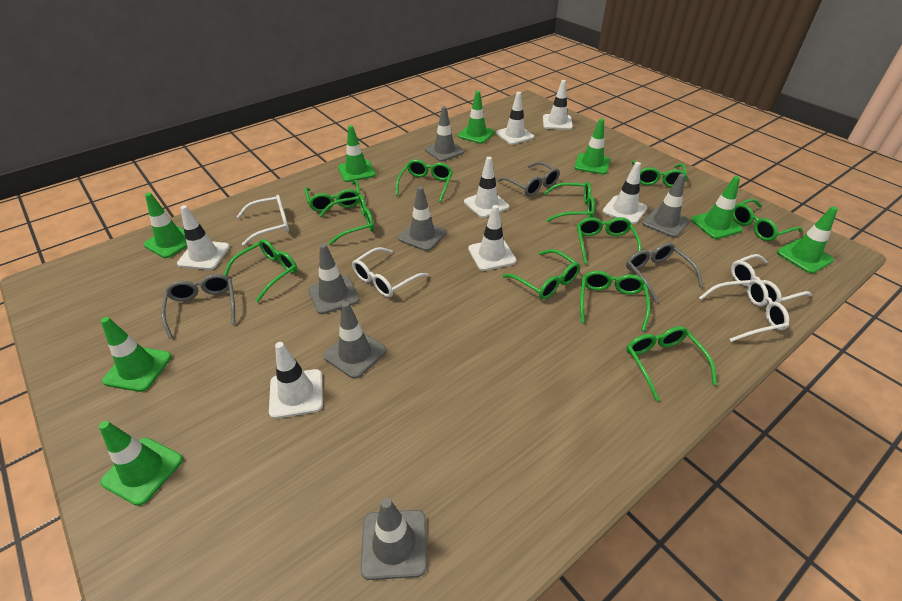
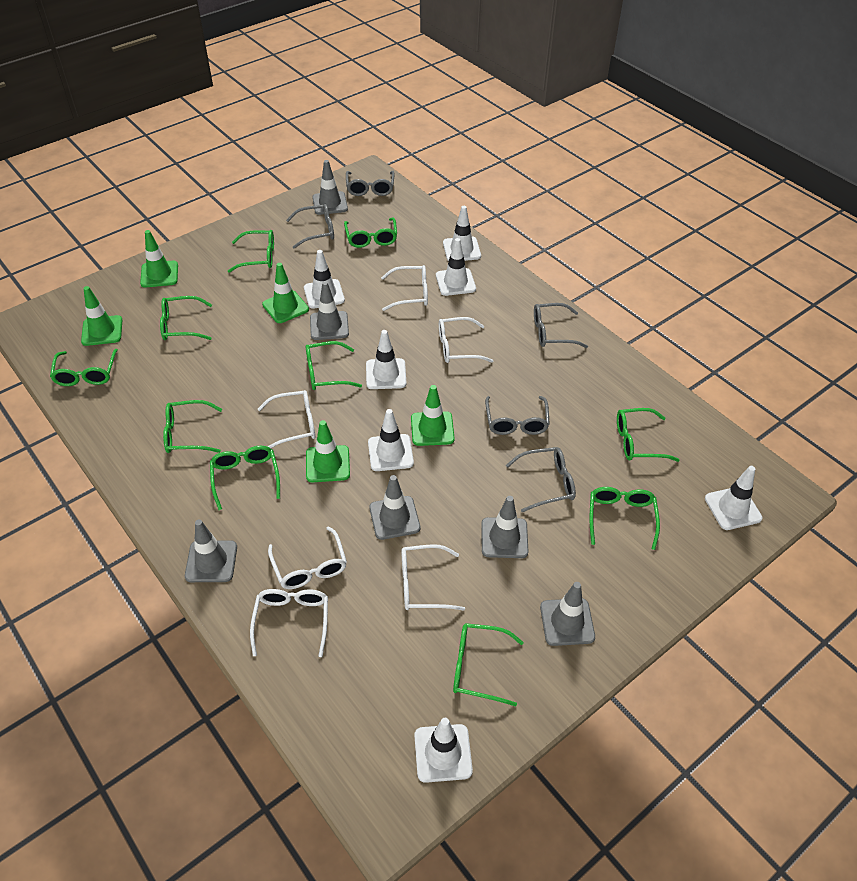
green glasses: [224,239,297,302] [305,180,360,212] [319,194,374,245] [395,159,453,203] [503,249,580,299] [544,182,595,222] [577,217,641,264] [580,271,650,331] [626,326,717,401] [632,160,688,187] [733,199,803,241] = 11 -> [50,349,118,386] [160,296,212,340] [163,400,222,453] [210,446,280,510] [228,230,274,273] [306,341,362,390] [344,217,397,248] [453,623,524,707] [590,487,660,550] [617,408,679,462] = 10
green traffic cone: [99,421,183,506] [101,317,172,392] [144,193,187,258] [338,125,376,182] [458,91,495,144] [574,119,610,174] [691,176,743,239] [777,206,838,273] = 8 -> [81,286,122,346] [140,230,178,287] [262,263,309,323] [306,420,350,482] [411,385,455,446] = 5
grey glasses: [161,274,235,339] [497,162,560,196] [626,242,703,303] = 3 -> [286,203,334,249] [346,171,395,196] [485,396,550,435] [506,447,576,512] [534,303,588,348] = 5
white glasses: [237,195,289,246] [352,247,429,298] [699,279,789,342] [731,254,812,305] = 4 -> [250,589,328,657] [258,390,315,448] [268,526,347,589] [381,265,428,311] [401,545,465,611] [439,317,493,363] = 6

